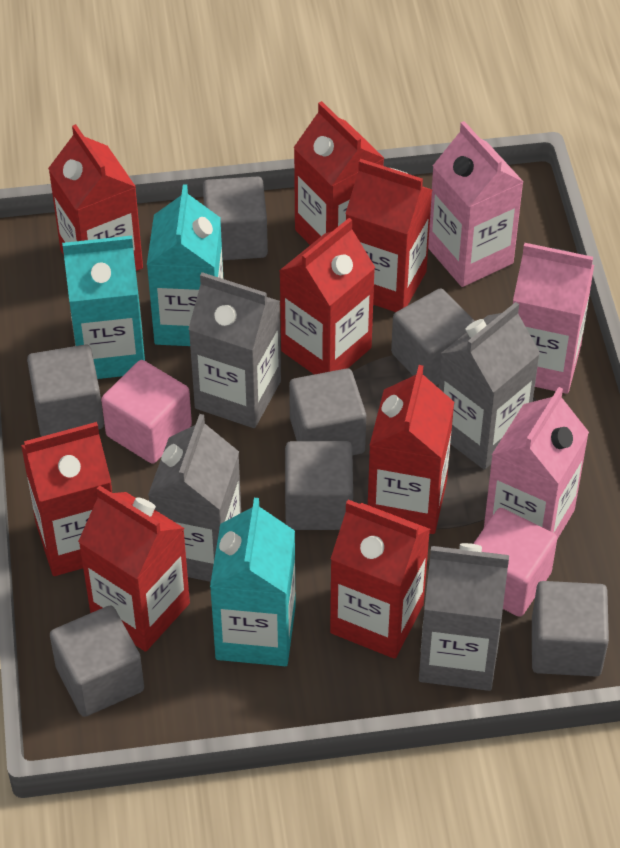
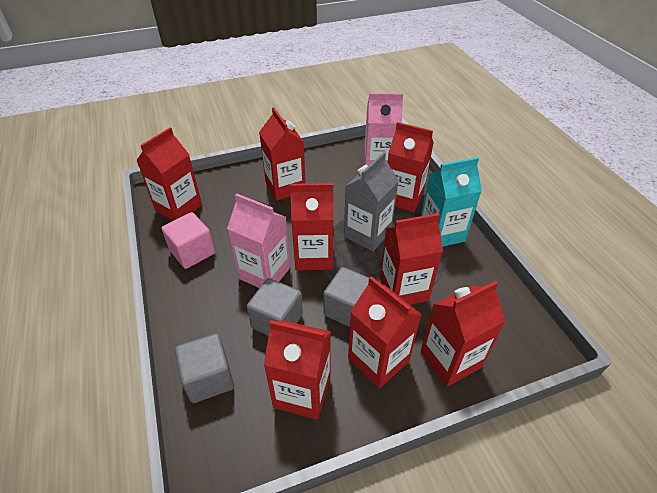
grey carton: [148,414,241,582] [188,272,281,428] [419,543,509,691] [439,302,540,469] = 4 -> [344,152,399,251] = 1
grey cube: [27,345,104,436] [50,605,144,717] [203,176,268,260] [285,441,353,530] [289,368,366,455] [391,288,474,385] [532,581,609,677] = 7 -> [175,333,234,403] [247,278,303,336] [323,267,369,327] = 3
pink carton: [428,121,524,287] [484,387,589,539] [513,243,594,394] = 3 -> [227,193,290,288] [364,93,403,166] = 2
pink cube: [101,360,192,464] [473,508,557,617] = 2 -> [162,212,215,269] = 1
turquoise carton: [62,236,145,379] [147,184,223,346] [210,498,296,666] = 3 -> [421,157,482,247] = 1

